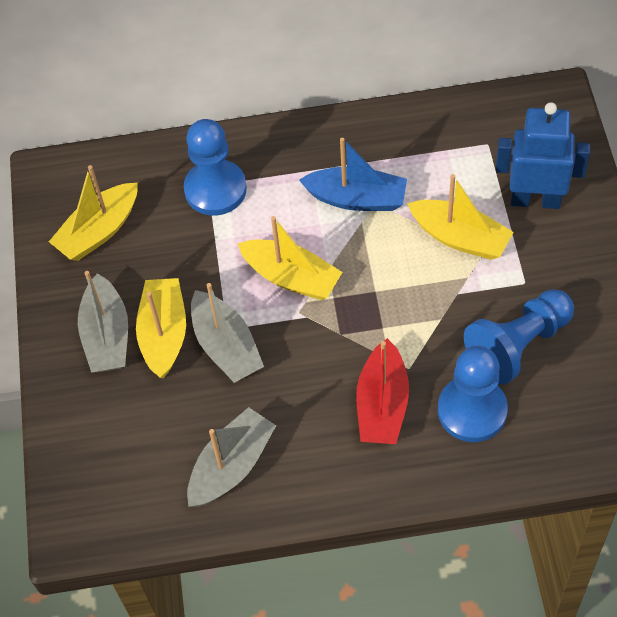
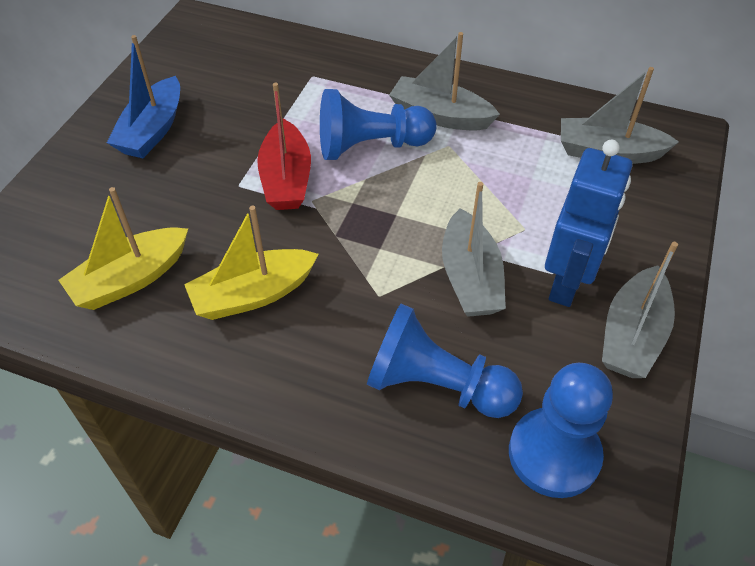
grey boat: [78,271,128,373] [187,407,276,507] [191,283,264,383] = 3 -> [389,32,500,131] [442,182,506,317] [561,67,679,164] [602,242,678,378] = 4
yellow boat: [49,165,138,261] [136,278,186,378] [238,216,342,300] [407,174,514,260] = 4 -> [59,187,188,310] [184,206,319,320] = 2

